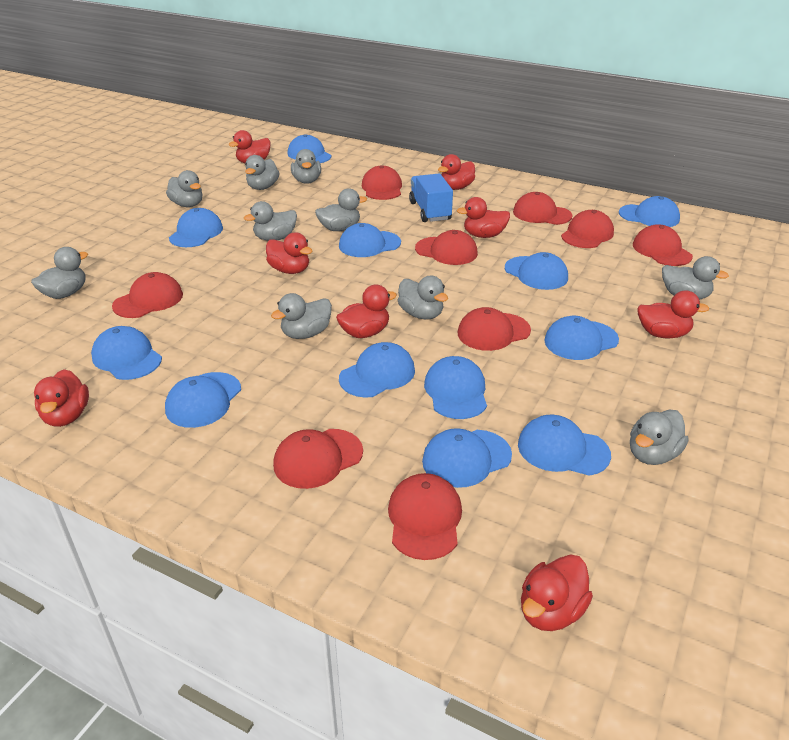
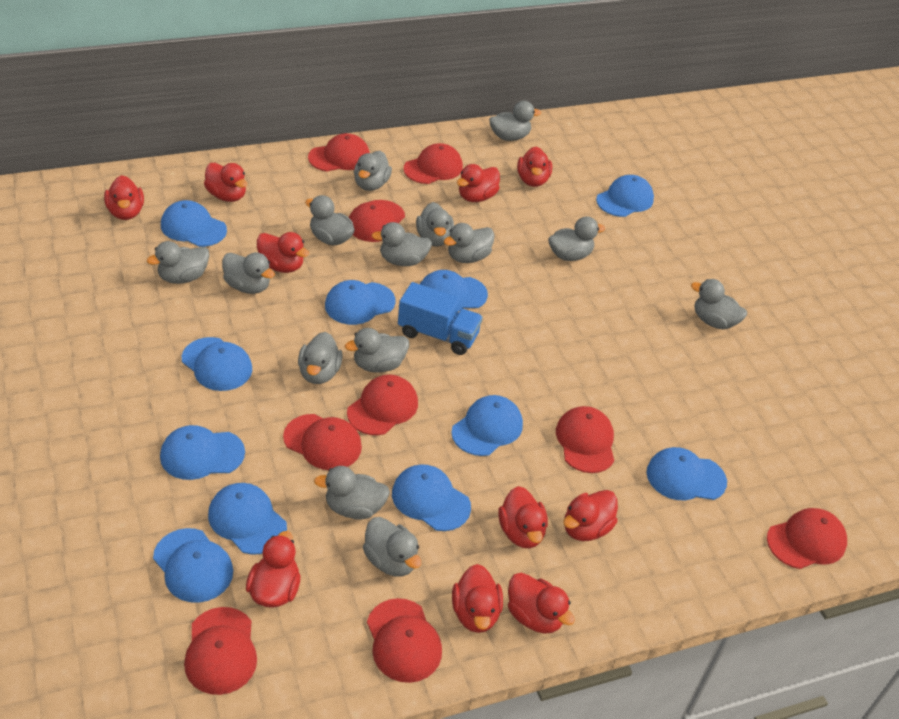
blue cap: [91,326,162,380] [165,372,241,428] [169,208,223,247] [287,134,331,163] [339,223,401,257] [339,342,415,398] [422,428,512,488] [424,356,487,419] [505,252,568,290] [518,415,611,476] [545,316,619,360] [619,196,680,227] = 12 -> [153,528,233,603] [160,425,245,480] [161,200,227,247] [182,337,252,391] [208,483,287,555] [325,280,395,325] [392,464,471,531] [420,270,488,311] [451,395,523,456] [596,175,654,217] [646,447,727,500] = 11
grey duck: [31,247,88,299] [166,170,202,207] [244,201,297,241] [245,155,279,190] [271,293,332,339] [291,149,321,184] [315,188,367,231] [398,276,448,319] [630,410,689,465] [662,256,729,299] = 10 -> [147,241,210,284] [222,252,275,294] [298,332,343,384] [305,195,355,245] [314,466,390,519] [345,328,409,373] [354,151,392,191] [363,517,421,577] [371,222,432,266] [416,202,454,247] [444,223,495,263] [489,101,541,141] [548,216,605,261] [691,279,747,329] = 14
red duck: [34,369,89,427] [228,130,271,163] [266,232,312,274] [336,285,397,338] [438,154,475,190] [457,197,510,238] [521,554,593,631] [637,290,710,338] = 8 -> [104,175,144,220] [204,163,247,202] [246,531,301,608] [257,232,309,273] [452,564,503,633] [457,164,500,202] [498,486,548,548] [508,573,575,634] [517,146,552,187] [563,490,618,541] = 10

